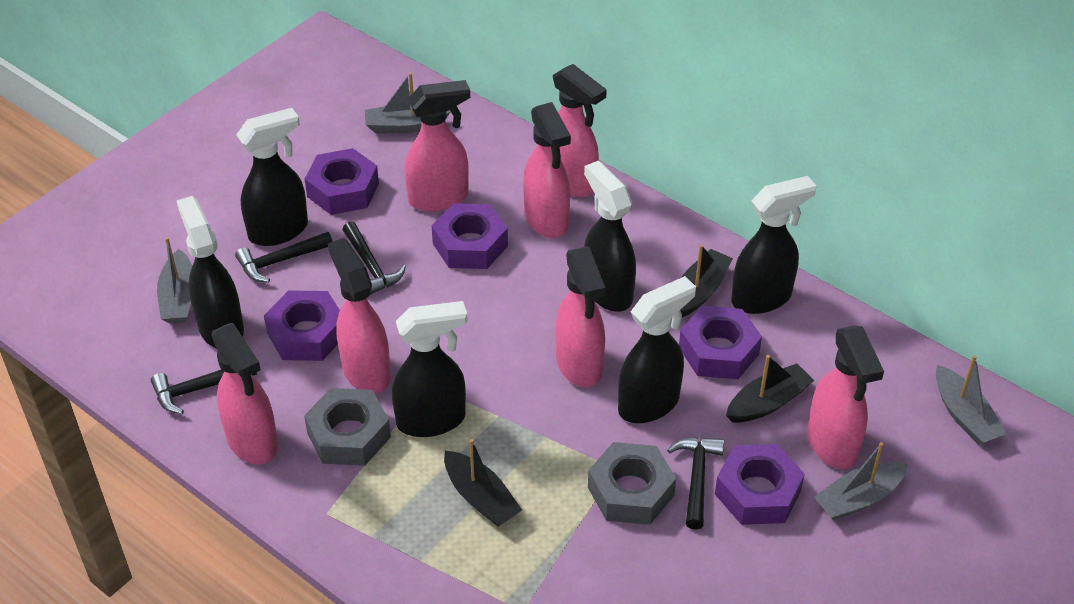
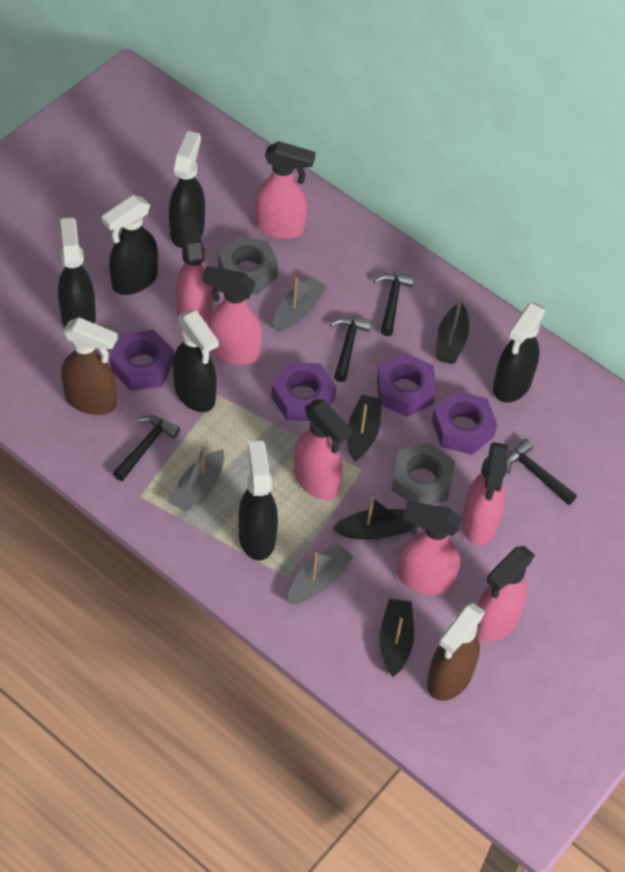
black boat: [444,439,522,527] [680,244,733,317] [726,355,814,423] = 3 -> [333,497,411,540] [347,395,382,462] [380,599,414,677] [435,298,469,364] = 4
brown spray bottle: none = 0 -> [61,317,118,415] [427,603,485,701] = 2
grey boat: [157,237,192,323] [365,72,451,133] [814,442,908,520] [936,355,1006,445] = 4 -> [168,446,224,512] [273,276,328,331] [288,543,354,604] = 3
purple nut: [264,290,340,361] [305,148,379,215] [432,203,508,269] [679,306,762,379] [715,444,805,525] = 5 -> [110,330,174,391] [271,362,336,421] [377,352,436,417] [432,390,497,455] = 4

